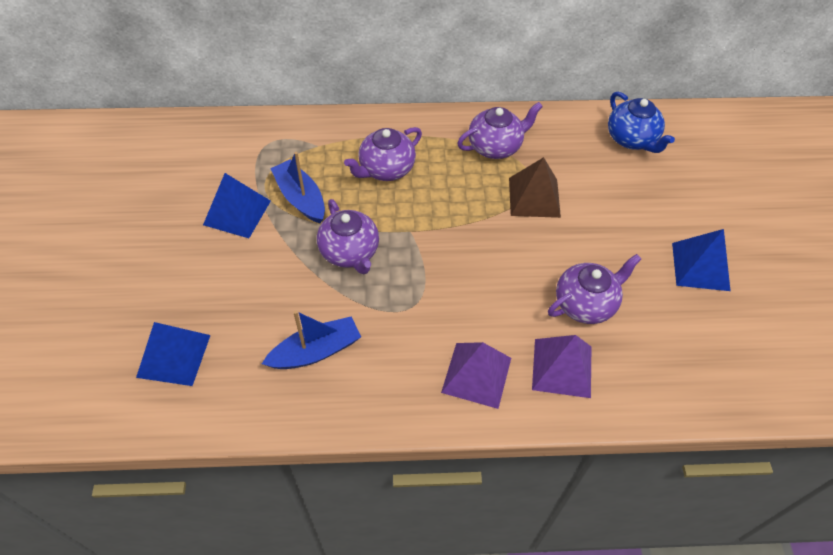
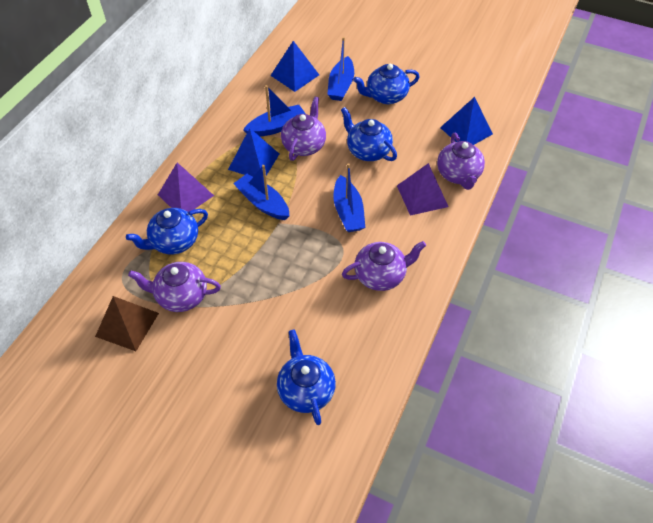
blue boat: [262,310,361,369] [270,152,325,223] = 2 -> [233,165,290,220] [243,85,305,137] [327,37,354,101] [333,163,365,232] = 4
blue teapot: [608,91,675,153] = 1 -> [126,208,208,254] [277,329,336,425] [341,107,397,161] [353,64,419,104] = 4

